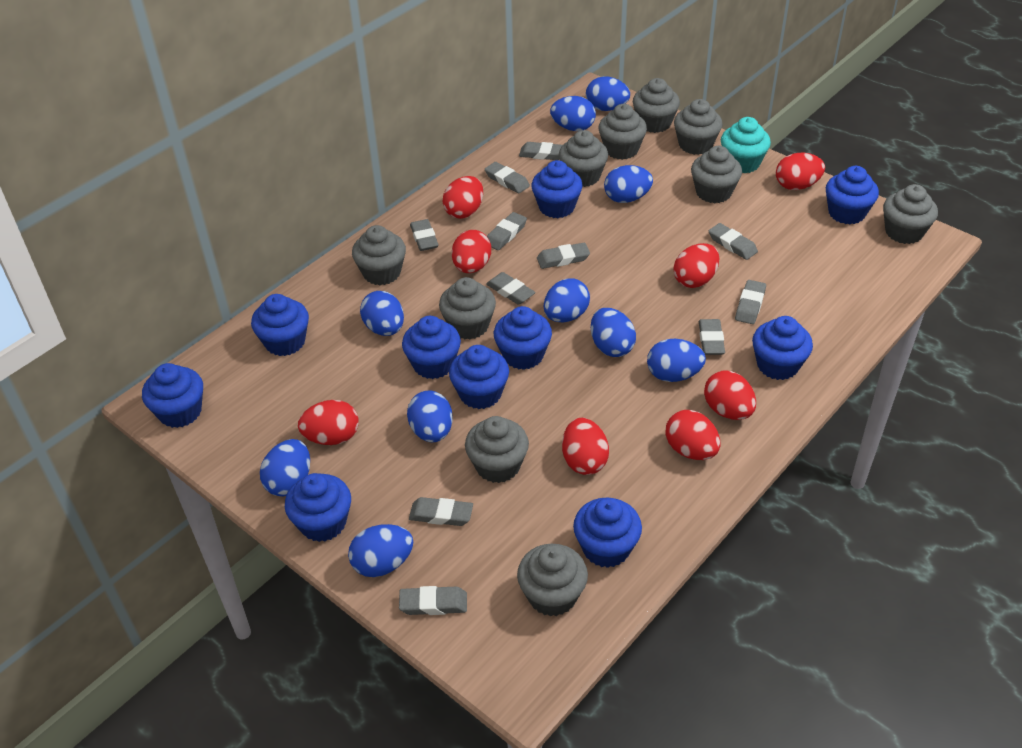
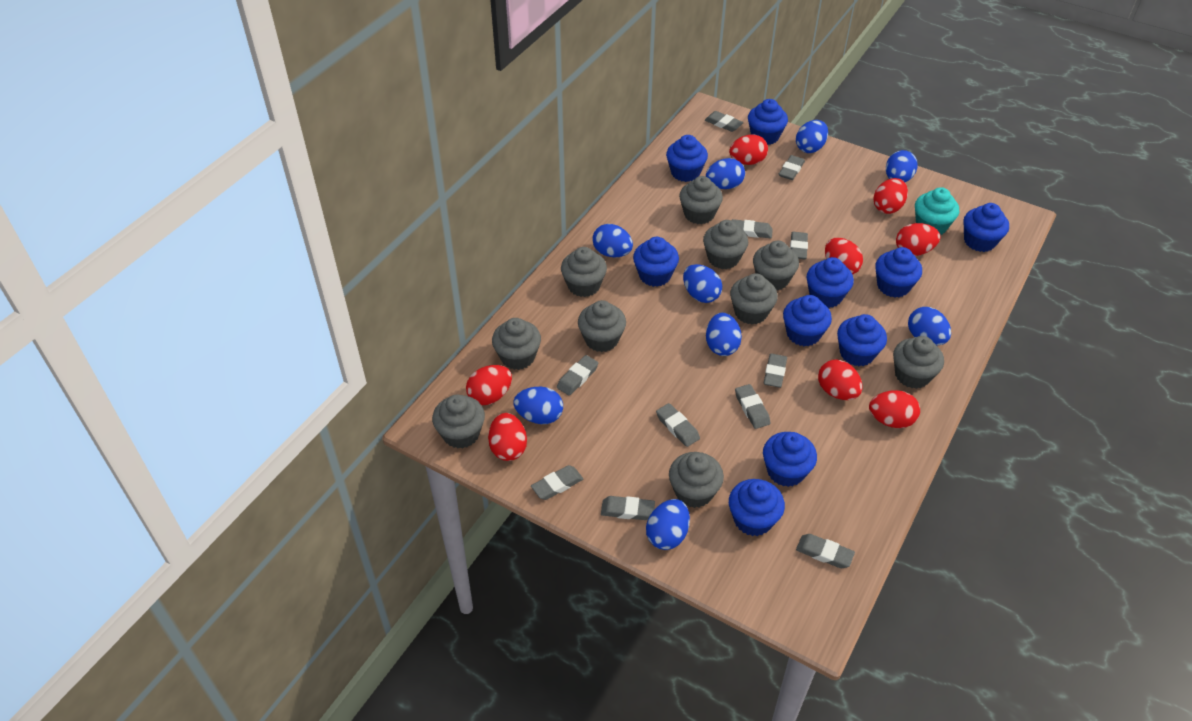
blue egg: [260,439,310,497] [348,524,413,577] [360,291,404,336] [407,390,453,442] [544,278,590,322] [550,96,596,131] [586,76,630,111] [591,308,636,357] [604,165,653,203] [647,339,706,382] = 10 -> [513,387,563,424] [592,224,633,258] [646,499,690,550] [683,264,722,303] [706,158,745,189] [706,313,742,356] [796,120,828,153] [886,150,918,182] [908,307,951,345] = 9

